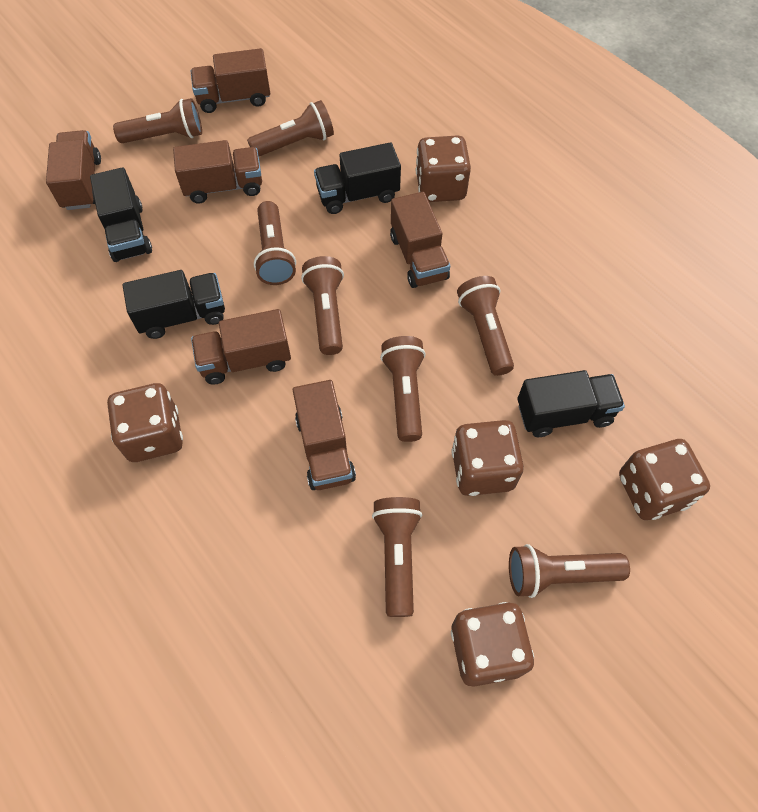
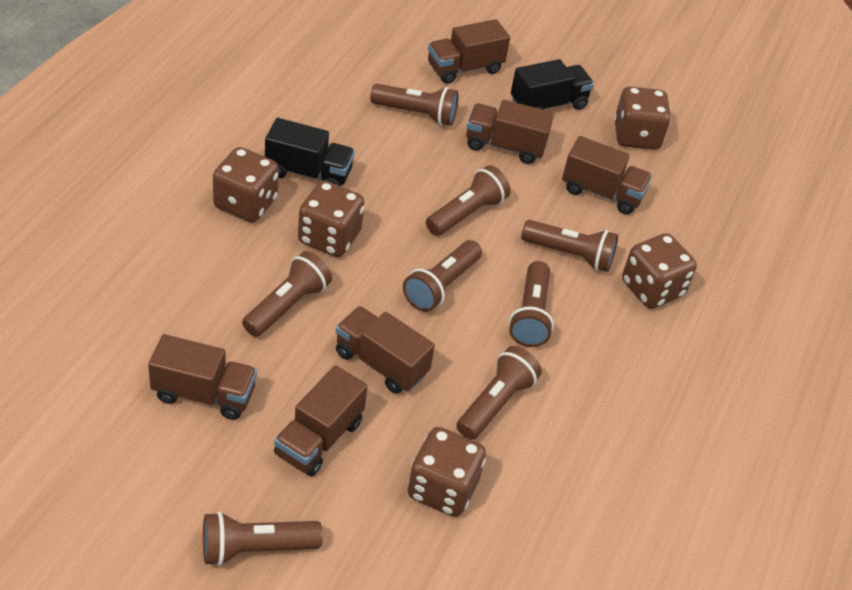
black truck: [90,167,152,262] [123,270,225,339] [314,142,401,214] [517,370,625,437] = 4 -> [265,118,355,186] [511,59,594,110] = 2

